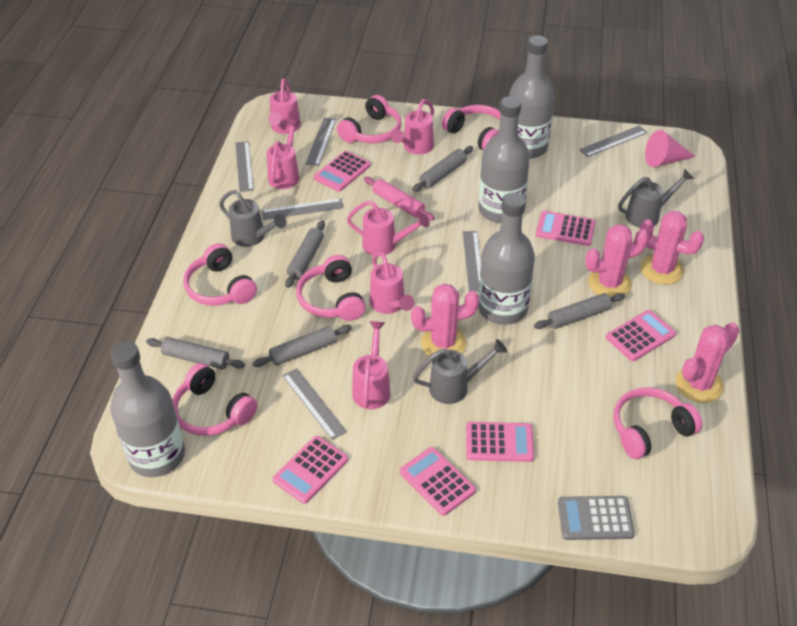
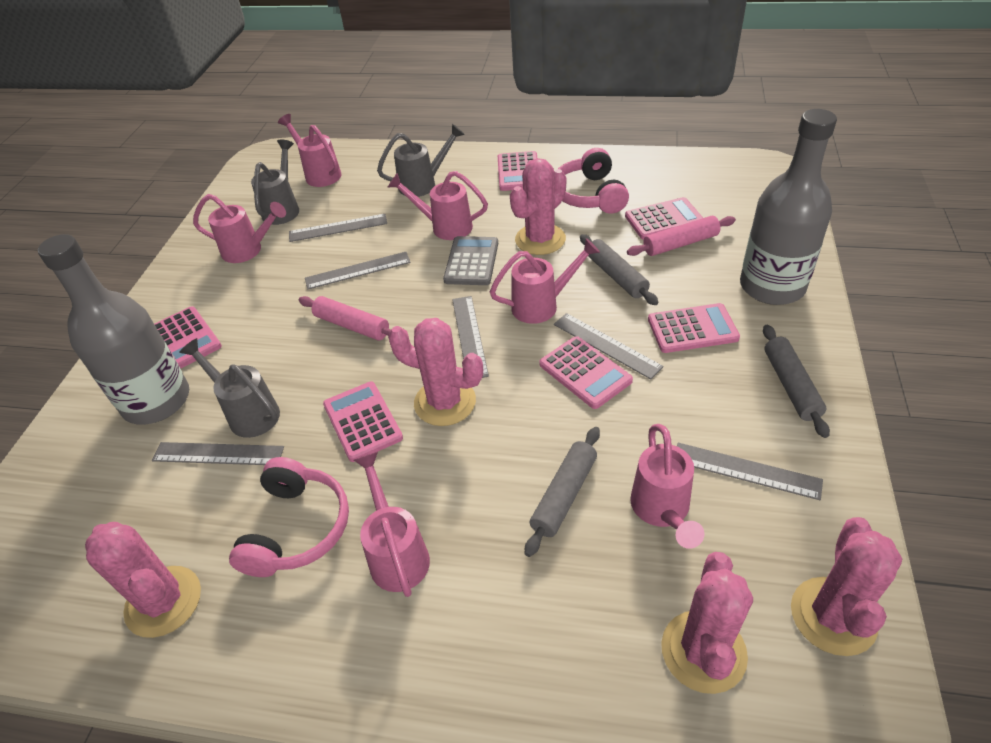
grey bottle: [110,341,185,477] [478,96,530,223] [478,193,535,325] [509,35,555,159] = 4 -> [38,234,189,425] [740,109,837,305] = 2
grey rolling pin: [146,337,245,370] [253,325,352,367] [285,220,325,288] [412,146,473,192] [534,293,625,329] = 5 -> [525,427,600,557] [580,234,659,305] [763,325,830,438] = 3
pink cactus: [411,284,479,356] [585,224,649,297] [639,211,704,285] [675,322,739,403] = 4 -> [85,522,201,638] [388,318,483,426] [510,158,566,255] [661,552,753,694] [791,517,902,656] = 5
pink cone: [645,130,696,167] = 1 -> none = 0
pink headphones: [172,363,257,436] [183,243,257,306] [296,255,366,321] [337,95,401,143] [442,105,501,150] [614,387,702,459] = 6 -> [229,457,349,577] [558,148,629,214] = 2
pink rolling pin: [364,177,435,221] = 1 -> [299,296,392,341] [627,216,736,256] = 2

